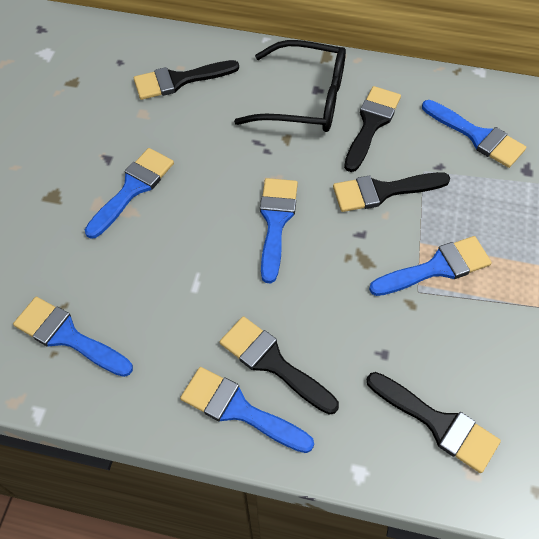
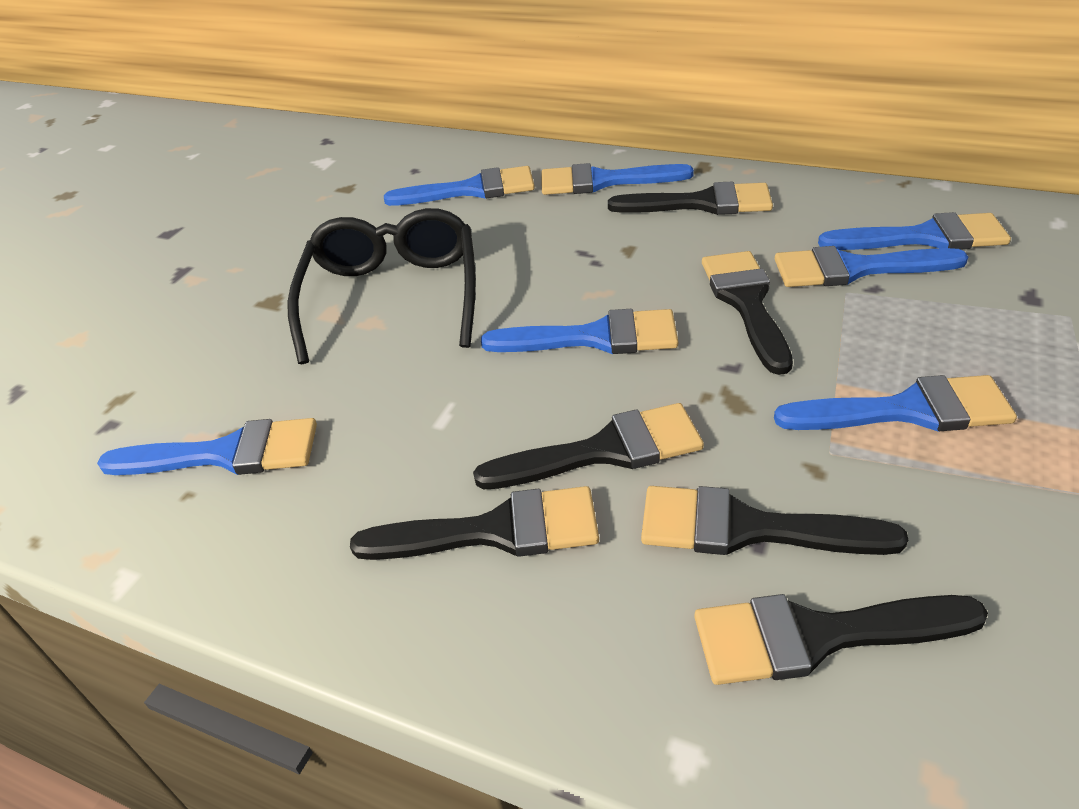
black brush: [134,60,239,100] [220,316,339,415] [333,172,450,212] [344,86,401,172] [366,372,501,473] = 5 -> [350,486,599,560] [473,403,704,489] [608,182,773,215] [641,486,908,555] [694,594,988,685] [702,251,793,375] = 6
blue brush: [13,297,133,377] [85,148,174,239] [180,367,314,453] [260,178,298,283] [369,236,492,296] [422,100,526,168] = 6 -> [97,418,317,475] [384,166,535,206] [481,309,678,354] [542,163,694,195] [774,375,1017,431] [775,246,968,287] [818,212,1011,250] = 7

